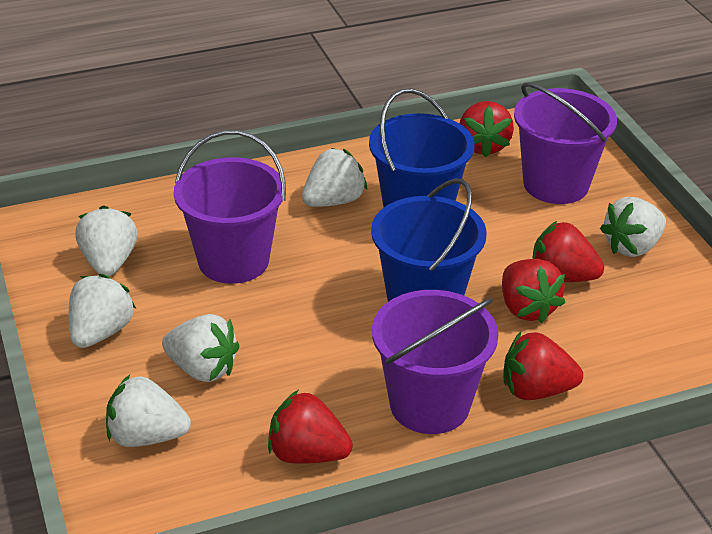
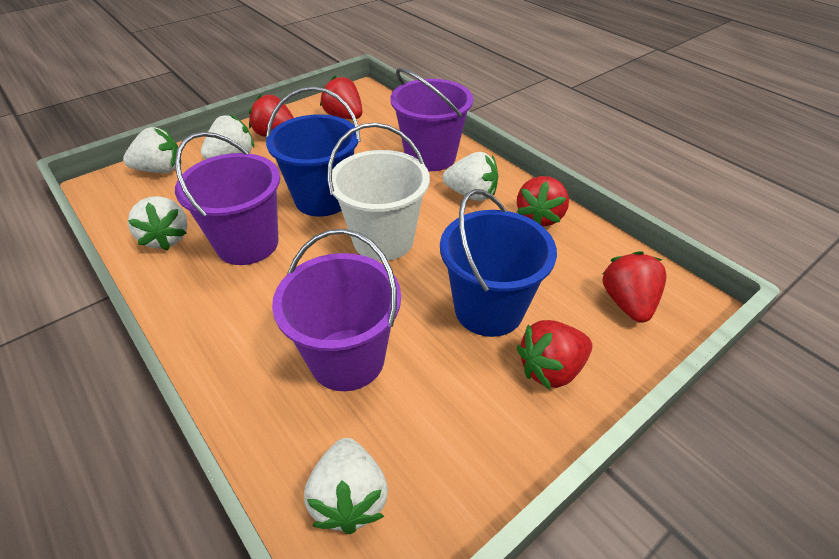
white bucket: none = 0 -> [327,123,430,261] = 1
white strawberry: [69,274,136,348] [75,205,138,276] [106,375,191,447] [162,314,240,382] [302,148,367,207] [600,197,666,257] = 6 -> [123,127,181,173] [128,196,188,251] [201,114,254,159] [304,438,388,534] [443,152,498,201] = 5

